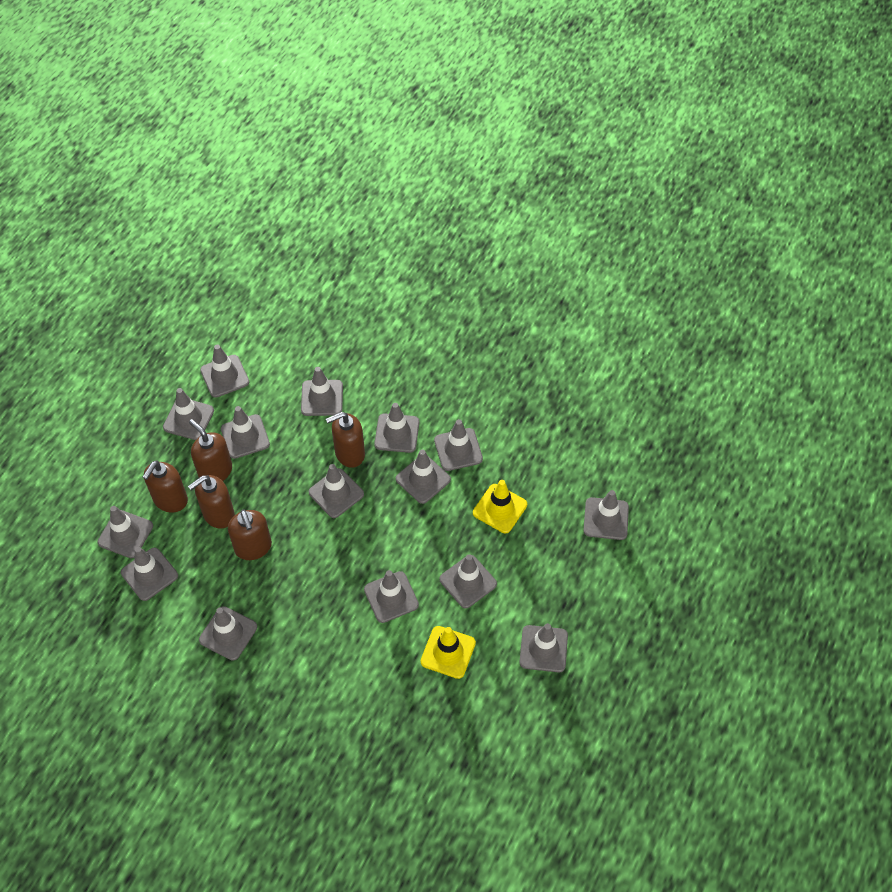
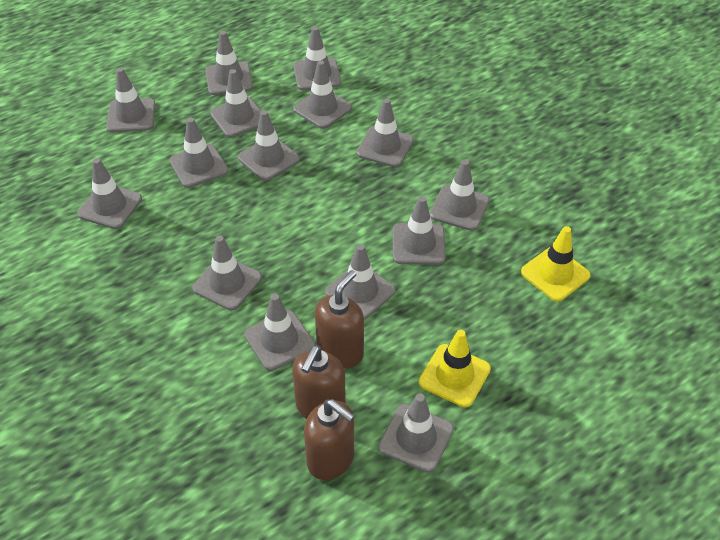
brown soap dispenser: [143,460,188,513] [188,475,235,528] [189,419,232,481] [228,509,272,560] [326,412,365,468] = 5 -> [292,345,346,419] [304,399,355,480] [315,270,364,369] = 3

